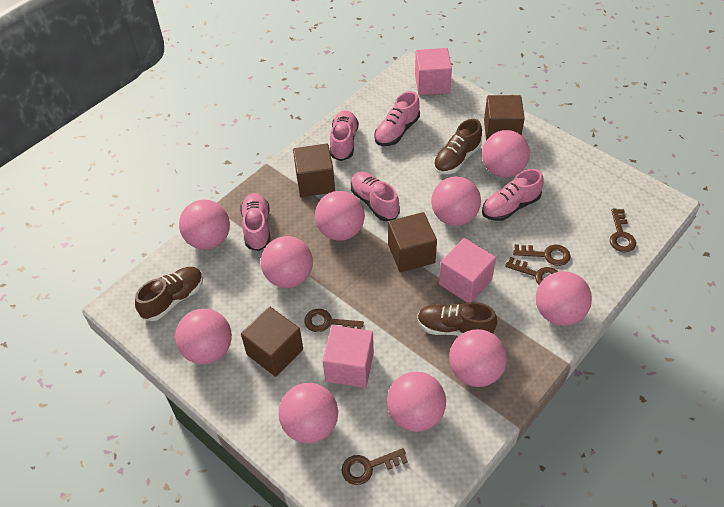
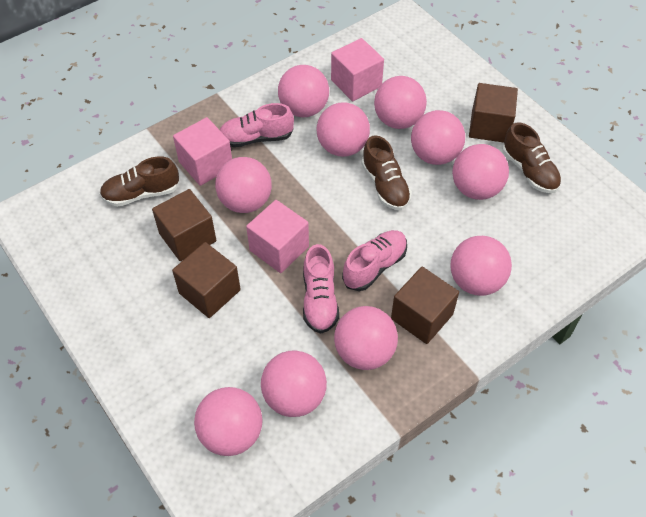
brown key: [304,309,364,332] [341,448,408,485] [505,257,559,285] [513,244,571,266] [610,208,636,252] = 5 -> none = 0
pink shoe: [240,193,270,251] [330,110,359,161] [351,172,400,221] [374,91,420,146] [482,169,544,221] = 5 -> [220,103,294,147] [303,244,339,334] [342,230,407,291] = 3

